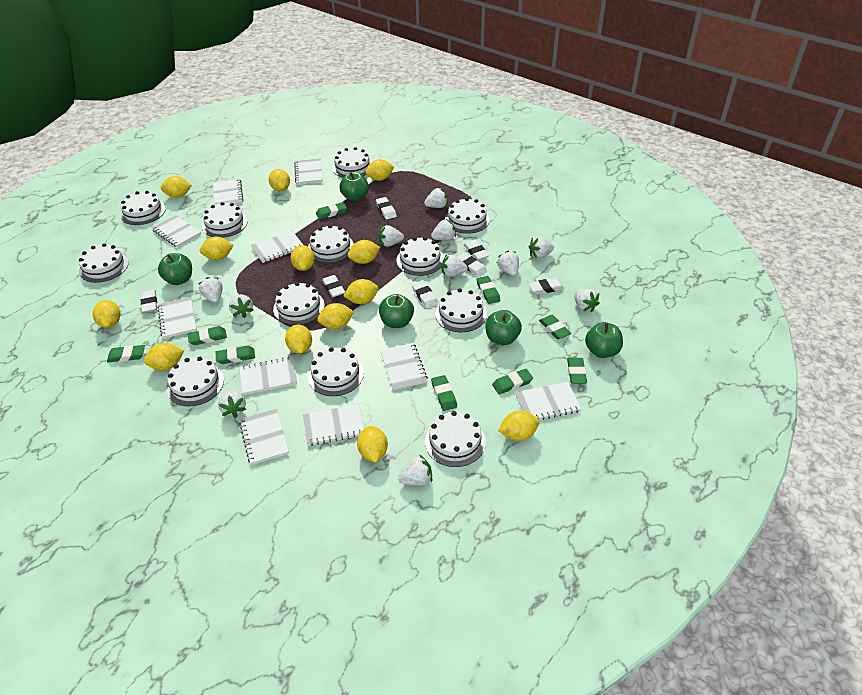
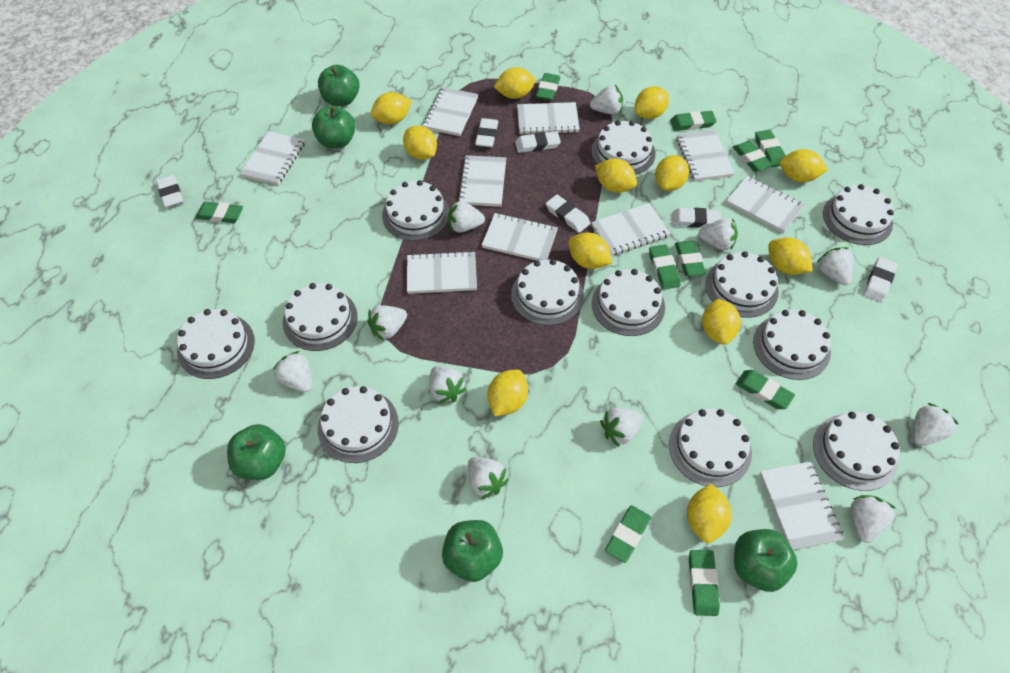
green eraser: [107,345,145,362] [188,326,227,345] [216,346,255,364] [316,202,347,219] [431,375,457,411] [477,276,500,304] [492,369,533,394] [539,315,571,340] [567,358,587,384] = 9 -> [196,202,243,223] [536,73,560,101] [605,505,651,563] [649,244,681,290] [670,111,716,131] [675,241,706,276] [689,550,720,616] [733,141,773,172] [736,370,795,409] [755,130,786,168] = 10
white eraser: [141,290,157,313] [322,275,345,297] [376,197,397,220] [412,280,438,308] [457,252,487,277] [464,240,489,260] [529,278,565,295] = 7 -> [156,175,183,208] [475,118,498,147] [515,131,561,153] [546,195,590,233] [672,208,721,228] [864,257,897,303] = 6
yellow lemon: [92,300,120,328] [144,343,184,370] [161,176,192,198] [200,237,234,260] [269,169,290,191] [285,324,312,354] [291,245,315,271] [317,303,354,329] [344,279,378,304] [348,240,380,264] [357,426,388,462] [366,159,394,181] [498,411,539,441] = 13 -> [371,92,412,124] [403,125,437,160] [488,370,528,416] [494,67,536,99] [568,233,612,269] [595,159,637,193] [635,86,669,119] [655,155,689,191] [687,484,732,543] [702,299,741,345] [768,237,813,275] [780,149,828,182] = 12

